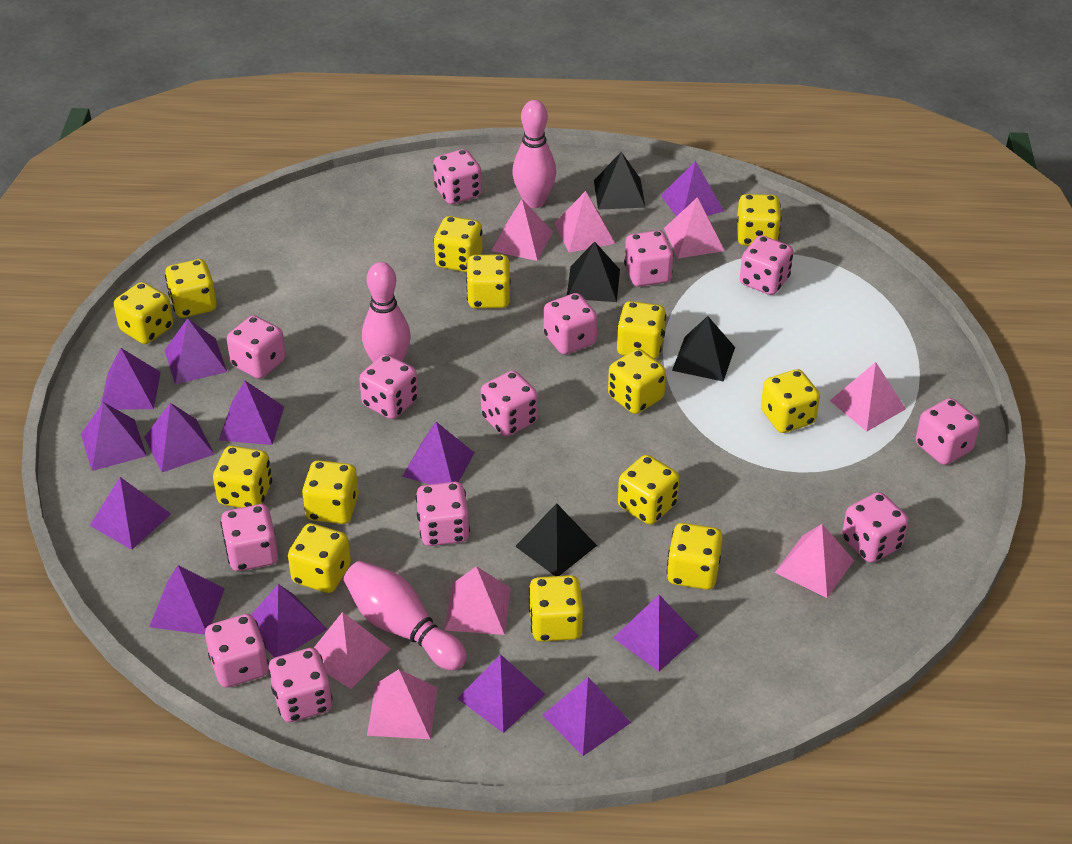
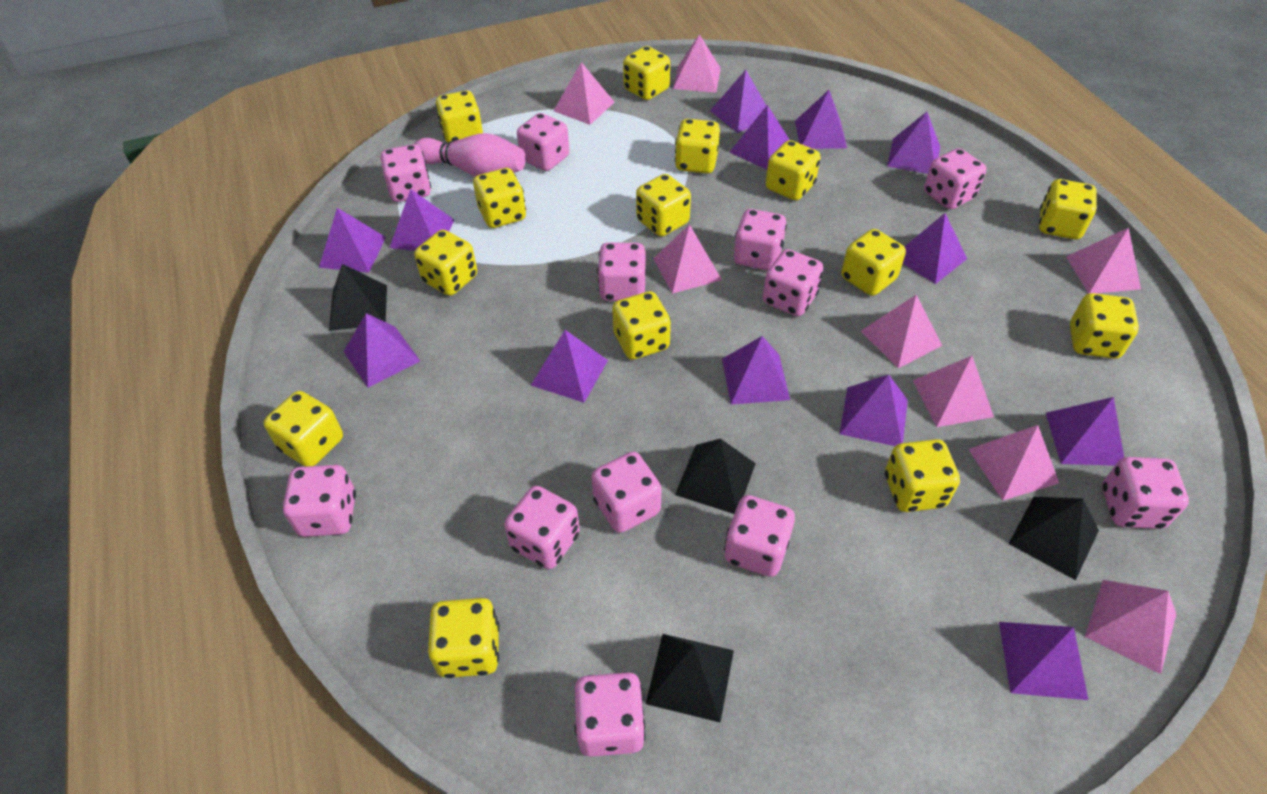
pink bowling pin: [344,561,467,671] [362,262,411,362] [512,100,556,208] = 3 -> [414,133,526,177] = 1
pink dice: [205,614,269,688] [220,504,278,571] [227,315,286,379] [268,648,333,722] [359,354,418,419] [416,482,470,546] [433,149,482,204] [481,371,538,436] [544,293,598,355] [624,230,674,286] [740,235,793,295] [842,492,908,563] [916,398,980,465] = 13 -> [282,465,356,537] [381,145,431,202] [504,486,580,569] [517,113,569,171] [575,672,645,757] [591,452,662,533] [597,242,646,301] [724,495,795,577] [734,209,787,270] [763,249,823,316] [924,148,986,209] [1102,457,1189,529] = 12

